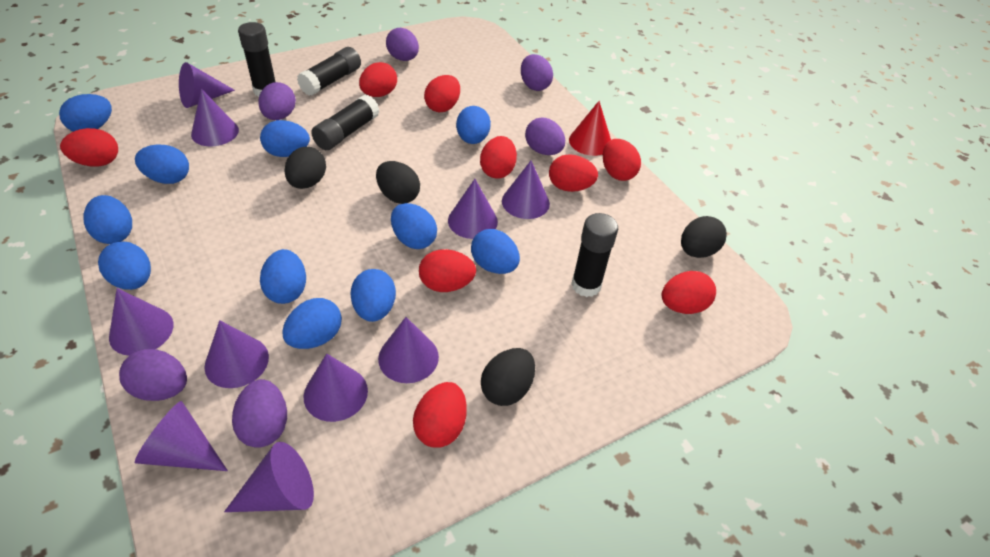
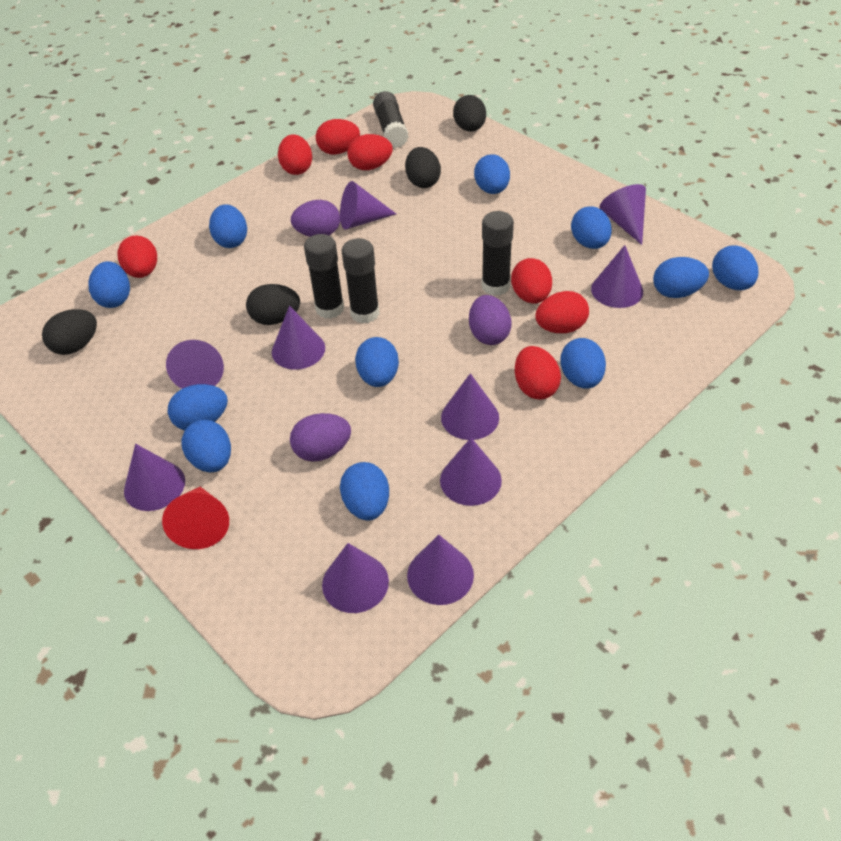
purple egg: [119,349,187,401] [232,379,287,448] [258,82,296,120] [386,28,419,61] [521,54,553,91] [525,117,565,155] = 6 -> [290,413,351,462] [291,200,340,237] [469,295,511,345] = 3
red egg: [60,128,118,167] [359,62,397,97] [413,382,467,448] [419,249,476,292] [424,75,460,112] [480,136,517,179] [549,154,598,192] [603,139,641,181] [662,271,716,314] = 9 -> [118,235,157,278] [278,134,312,175] [316,119,360,154] [347,134,393,170] [511,258,552,304] [515,346,561,400] [535,291,589,333] = 7

